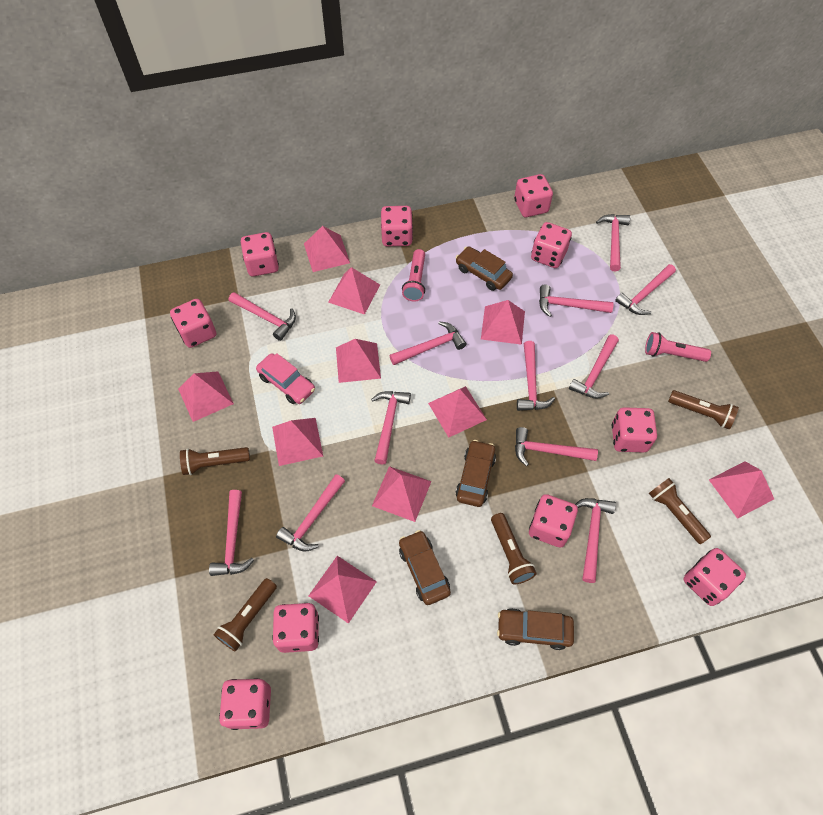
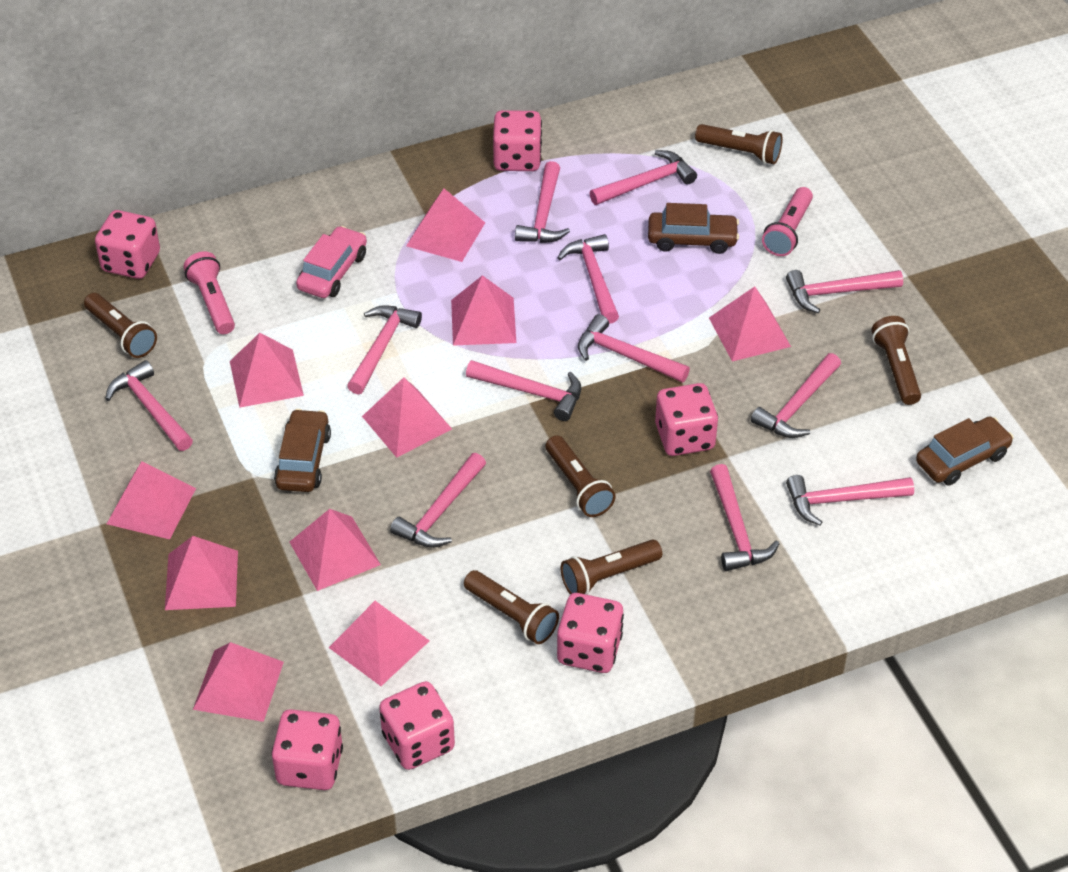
brown car: [399,530,451,605] [455,440,496,507] [456,246,513,291] [497,608,574,650] = 4 -> [274,409,331,492] [648,203,739,254] [916,416,1013,485] = 3
brown flashlight: [180,447,250,475] [213,578,277,652] [491,513,537,584] [649,478,711,544] [668,390,739,429] = 5 -> [84,293,157,358] [464,570,559,644] [546,435,616,517] [560,539,662,595] [695,124,783,164] [871,316,921,405] = 6
pink dice: [170,299,216,348] [219,678,271,730] [241,232,279,276] [272,603,319,653] [381,206,413,246] [514,174,553,217] [529,494,578,548] [531,222,572,268] [612,407,657,453] [683,548,746,606] = 10 -> [95,210,160,279] [272,709,343,790] [379,681,455,770] [493,110,542,171] [557,593,624,673] [655,383,718,456] = 6

